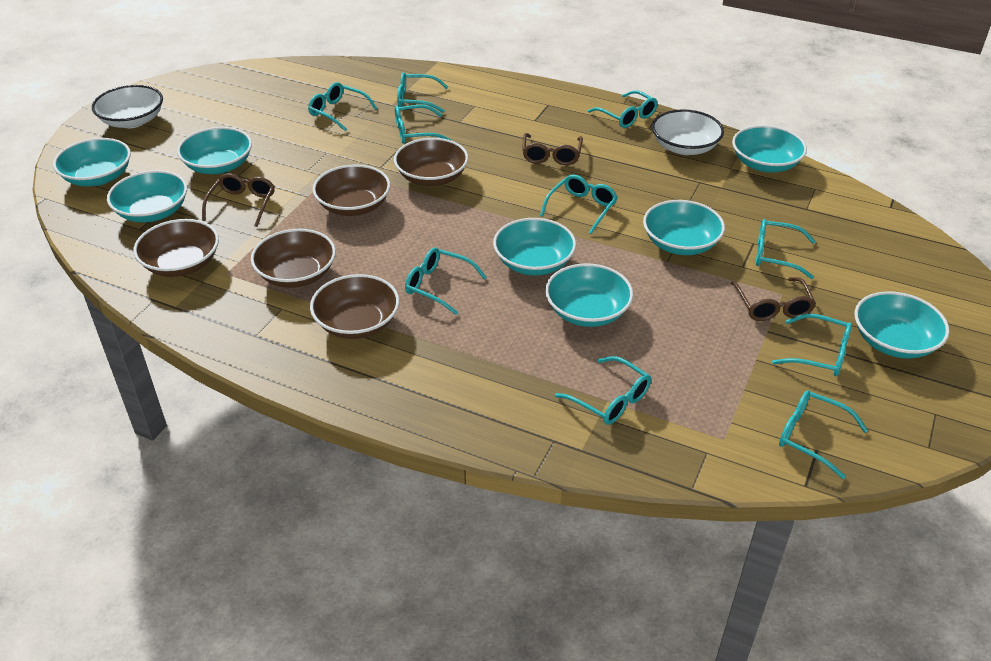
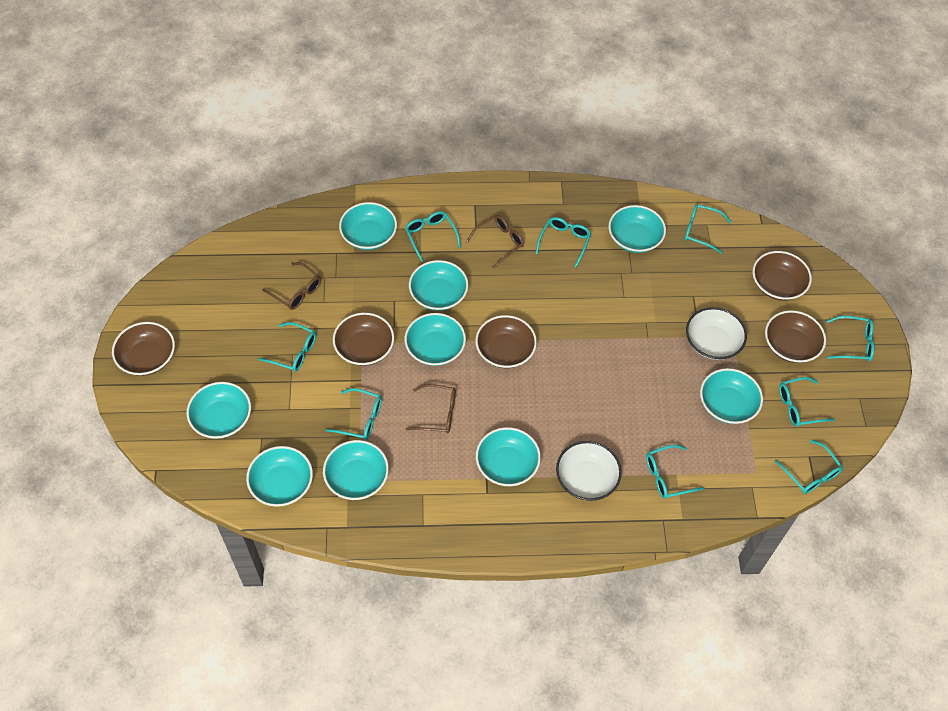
turquoise bowl: [53,138,131,186] [107,170,187,223] [177,127,252,174] [493,218,576,275] [545,263,633,327] [643,200,725,255] [732,125,807,172] [855,291,950,358] = 8 -> [187,382,251,439] [246,446,313,507] [323,440,389,500] [339,202,397,250] [405,313,466,366] [409,260,468,311] [476,427,541,486] [609,205,666,253] [700,368,763,424] = 9
turquoise glasses: [308,82,378,132] [395,105,451,144] [397,72,448,113] [405,247,487,315] [540,175,618,234] [555,356,651,425] [588,90,658,128] [756,219,816,279] [772,314,852,376] [779,390,868,479] = 10 -> [258,322,316,372] [326,388,382,440] [405,211,461,262] [536,217,591,268] [646,445,705,499] [684,204,731,254] [775,440,843,494] [779,377,835,427] [826,315,874,361] = 9

